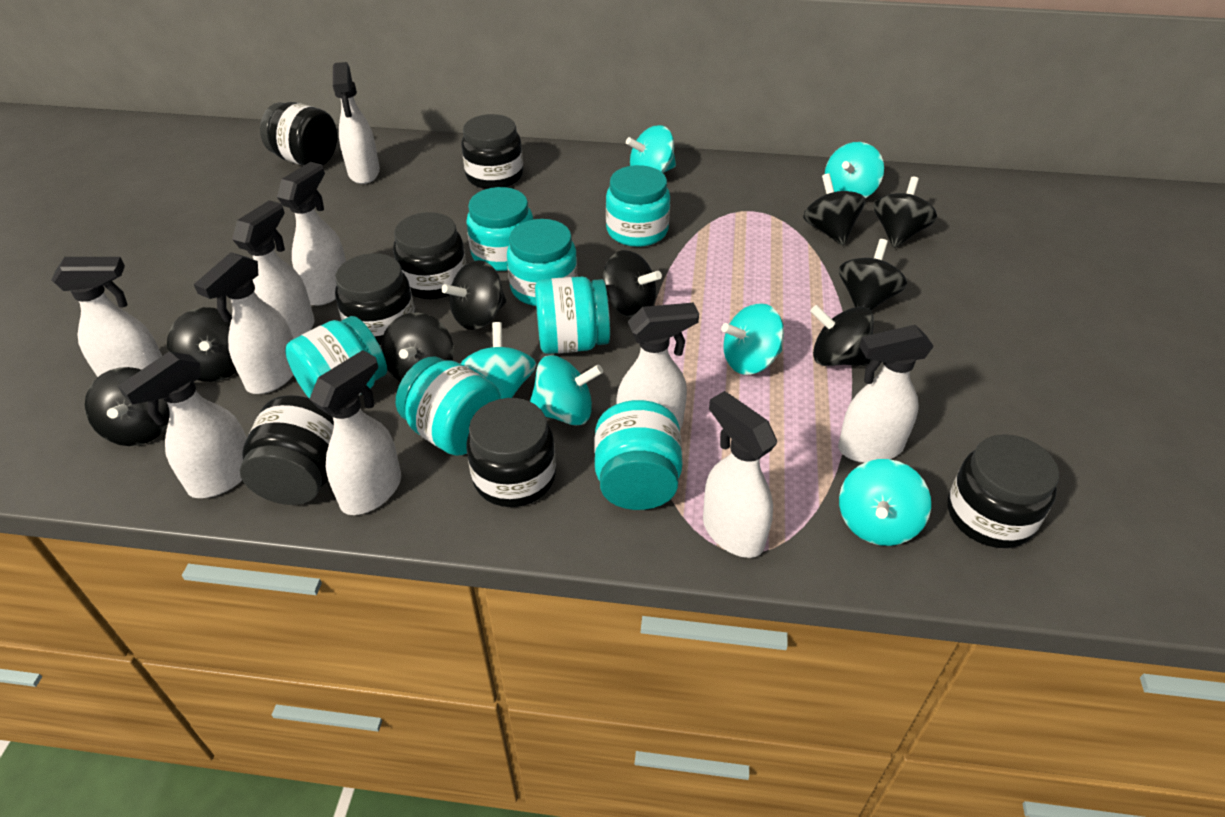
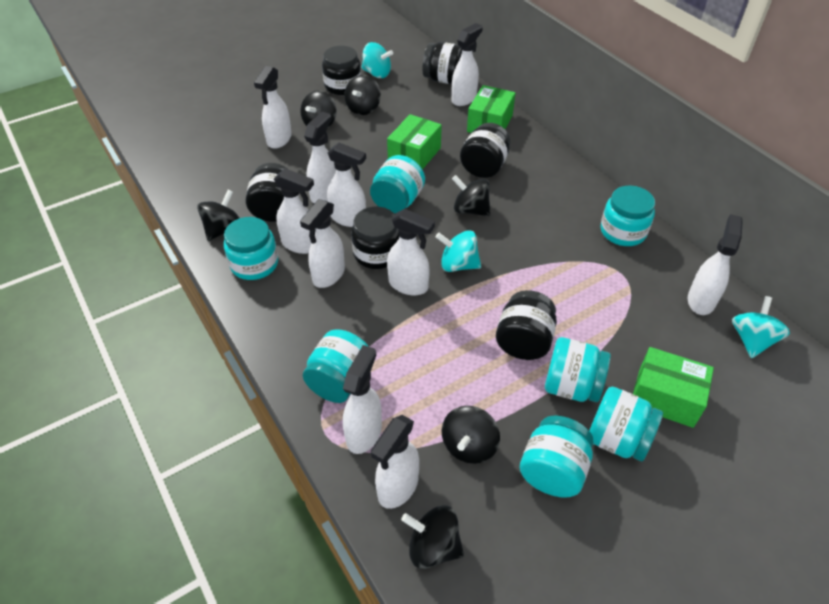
black jar: [240,395,334,505] [260,102,337,166] [335,253,415,345] [393,212,466,299] [461,114,523,189] [467,398,556,507] [948,434,1059,548] = 7 -> [246,163,287,222] [322,46,361,95] [351,207,400,269] [422,42,462,84] [460,123,510,178] [496,290,557,360] = 6
black spinning top: [85,367,170,446] [167,307,237,382] [381,313,454,382] [441,260,506,330] [603,250,662,318] [803,173,866,246] [810,305,874,366] [839,239,907,310] [874,177,937,248] = 9 -> [197,190,239,241] [300,90,337,128] [344,75,381,115] [401,505,464,569] [442,406,500,464] [452,175,491,216] = 6
green box: none = 0 -> [387,114,442,170] [467,85,515,133] [633,347,714,428] = 3
turquoise spinning top: [461,322,536,399] [530,355,603,425] [626,125,676,173] [721,303,784,375] [825,142,884,198] [839,459,931,546] = 6 -> [362,42,393,78] [436,230,481,272] [732,296,790,358] = 3

